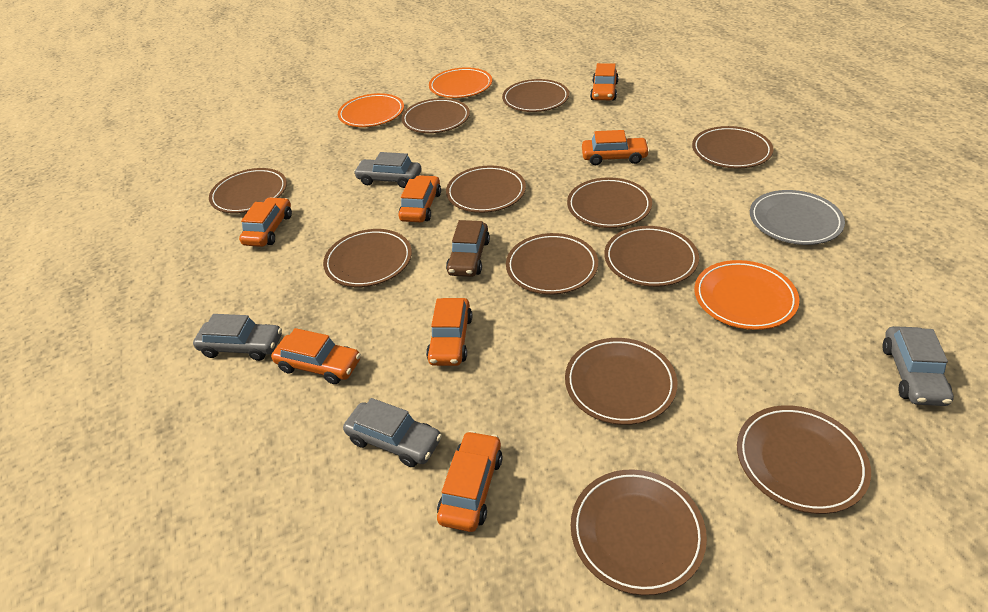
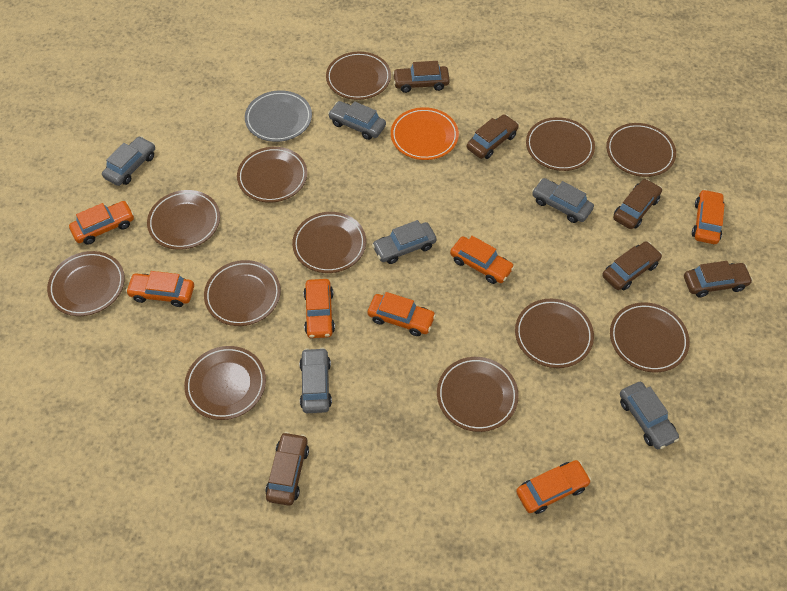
brown car: [446,220,490,277] = 1 -> [265,432,309,506] [393,61,450,93] [467,114,519,159] [602,241,662,290] [613,179,662,229] [684,261,753,297] = 6
grey car: [193,314,282,361] [343,398,442,467] [354,152,421,188] [882,326,954,406] = 4 -> [102,136,155,186] [299,348,332,413] [328,101,386,140] [372,220,437,264] [532,178,594,223] [620,382,679,449] = 6
orange plate: [338,93,404,127] [429,67,492,98] [694,260,799,330] = 3 -> [391,107,459,160] = 1

